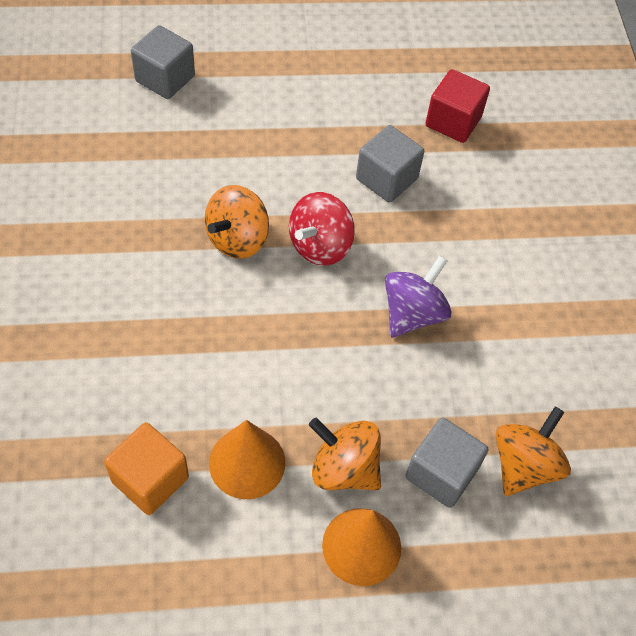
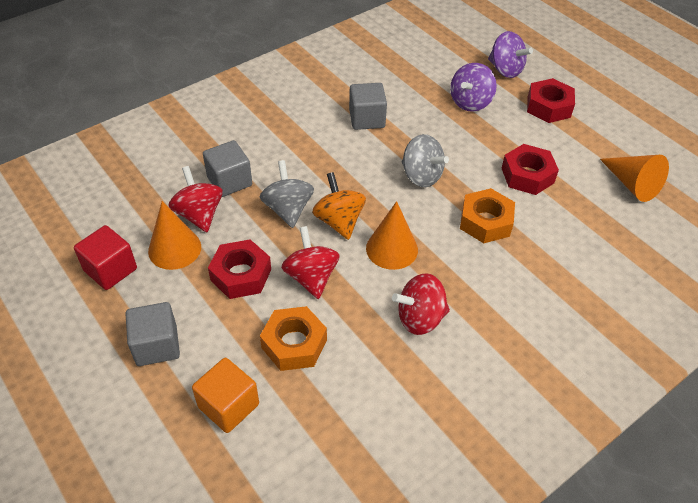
grey spinning top: none = 0 -> [260,160,314,228] [402,134,449,187] = 2
orange cone: [209,420,285,499] [322,508,401,586] = 2 -> [148,201,201,270] [366,201,418,270] [600,155,669,202] = 3
orange nut: none = 0 -> [260,306,327,371] [460,188,515,243] = 2
orange spinning top: [205,185,269,259] [309,418,381,490] [496,407,571,496] = 3 -> [312,172,366,240] = 1
purple spinning top: [385,255,452,337] = 1 -> [450,63,497,112] [488,31,533,78] = 2
red nut: none = 0 -> [208,239,271,299] [502,144,559,195] [527,78,575,123] = 3
red spinning top: [289,192,355,266] = 1 -> [169,166,223,232] [281,226,340,299] [392,273,450,335] = 3

